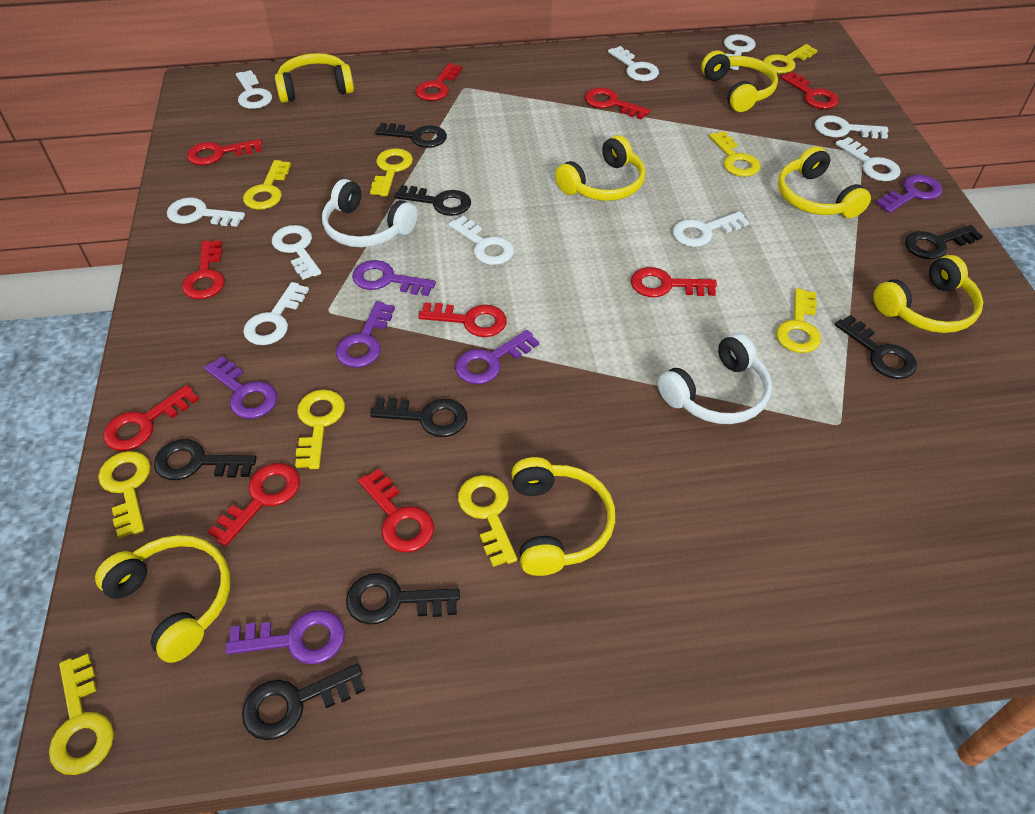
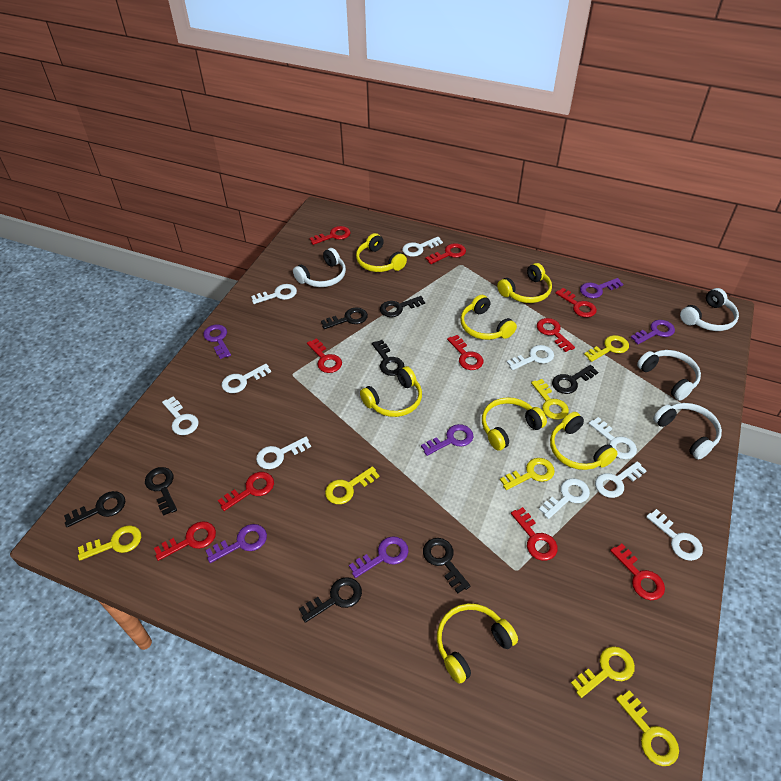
white headphones: [322,179,418,248] [658,333,772,424] = 2 -> [293,248,346,287] [637,350,701,401] [653,403,722,460] [680,288,739,331] = 4
yellow key: [49,654,114,775] [98,451,151,538] [243,160,291,210] [295,389,345,469] [370,148,413,197] [458,475,517,567] [709,131,761,177] [763,44,817,73] [776,288,821,353] = 9 -> [78,525,141,561] [325,466,380,504] [500,458,555,490] [531,379,569,420] [571,646,635,698] [584,335,629,362] [616,690,679,766] = 7

